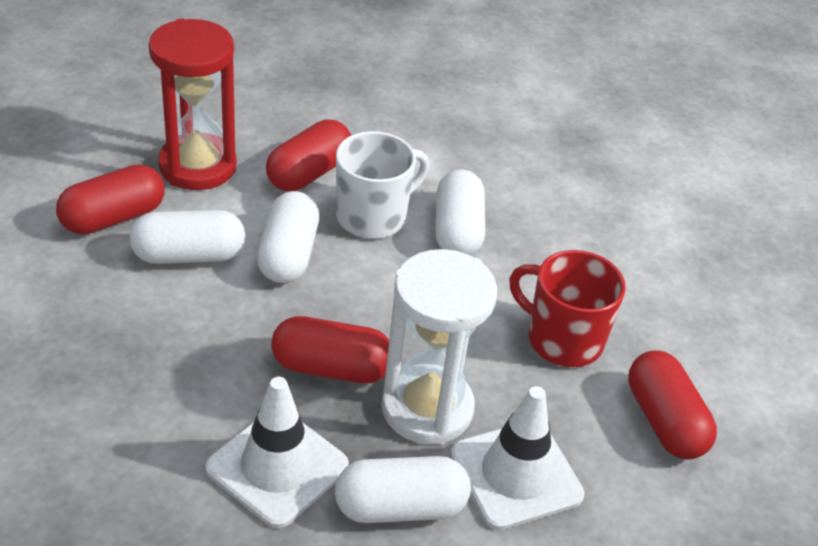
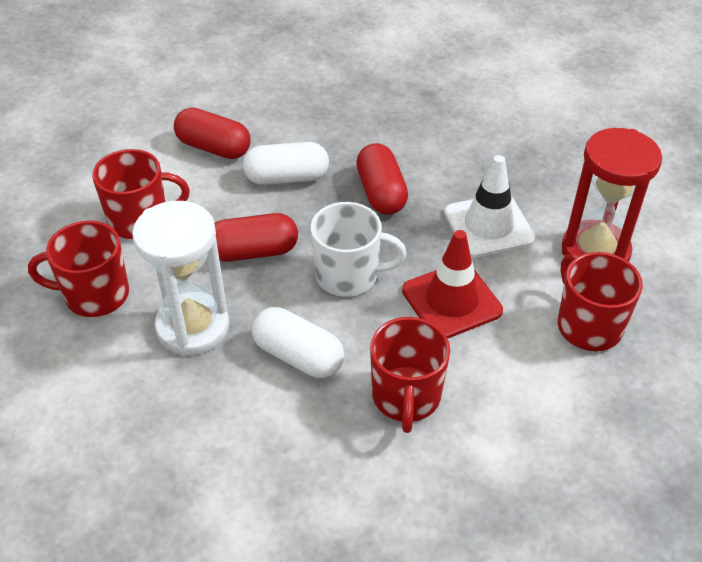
red capsule: [56,164,164,235] [266,119,351,191] [271,316,389,383] [628,351,717,460] = 4 -> [174,108,251,159] [214,213,298,262] [356,143,408,215] = 3
red mug: [509,250,626,367] = 1 -> [28,221,129,317] [92,149,190,239] [370,317,450,433] [558,252,643,351] = 4
red traffic cone: none = 0 -> [402,230,503,339] = 1
white capsule: [130,210,245,264] [257,191,319,283] [335,456,471,523] [435,169,485,255] = 4 -> [243,142,329,185] [252,307,344,378] = 2
white traffic cone: [205,377,349,528] [451,386,585,530] = 2 -> [444,155,535,258] = 1

